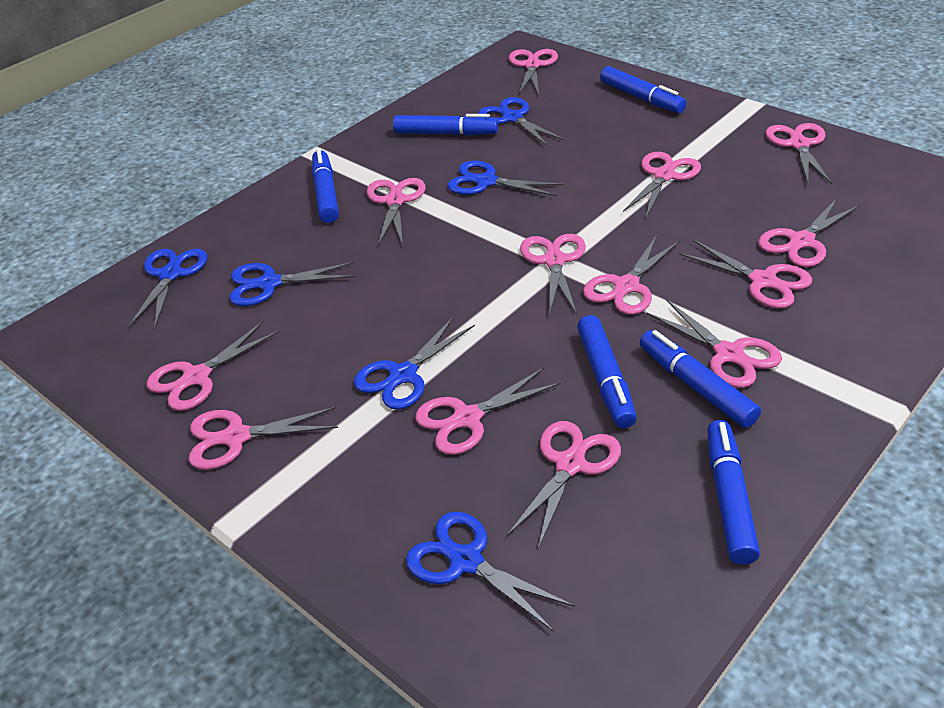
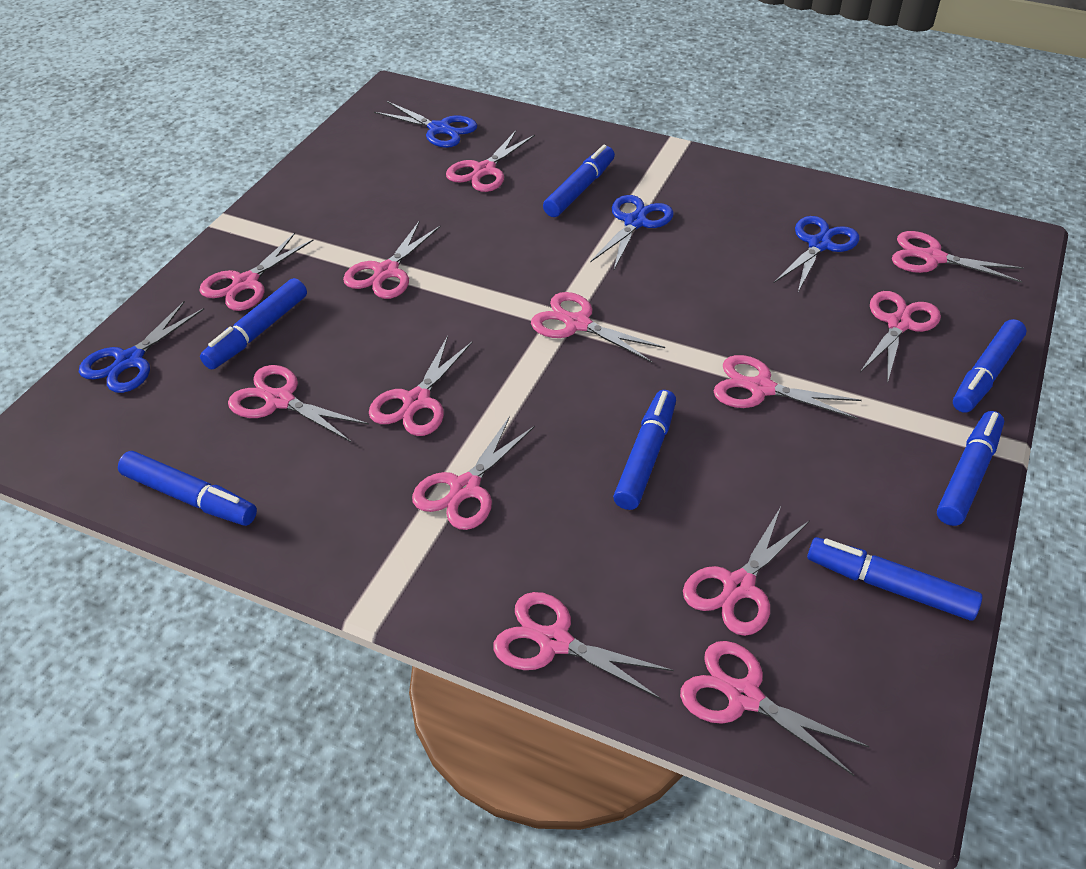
blue marker: [312,149,339,223] [393,114,498,136] [577,315,637,428] [600,66,686,113] [640,330,761,428] [707,420,760,565] = 6 -> [118,451,257,526] [200,278,307,370] [543,145,615,217] [613,390,676,510] [807,537,983,621] [937,411,1004,526] [953,319,1027,413] = 7
blue scissors: [128,249,207,328] [229,262,355,306] [354,316,475,410] [406,512,575,632] [448,160,564,196] [478,97,565,147] = 6 -> [79,301,204,393] [374,101,478,148] [590,195,673,269] [774,216,859,292] = 4

